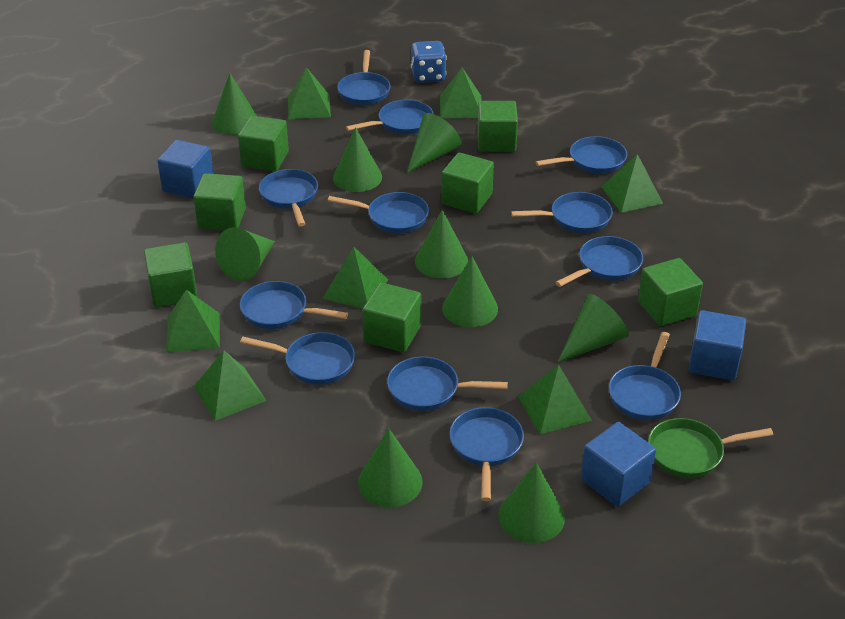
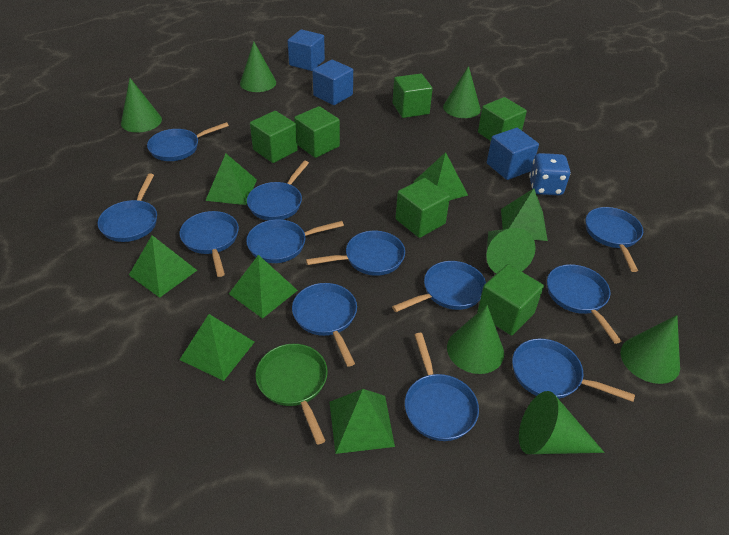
green cone: [212,73,257,135] [215,227,275,281] [333,127,382,192] [358,428,423,507] [407,113,462,173] [415,210,468,279] [442,256,498,327] [498,463,565,543] [558,294,629,362] = 9 -> [121,78,162,133] [240,42,276,92] [443,66,481,118] [447,305,504,374] [486,228,536,274] [519,391,605,454] [621,315,680,384] = 7
green cube: [144,242,198,308] [193,173,246,230] [238,116,289,171] [363,283,421,352] [441,152,494,214] [477,101,518,152] [638,258,703,326] = 7 -> [250,111,298,163] [294,106,340,158] [393,73,433,118] [395,178,450,238] [477,264,544,336] [478,97,527,141] = 6

